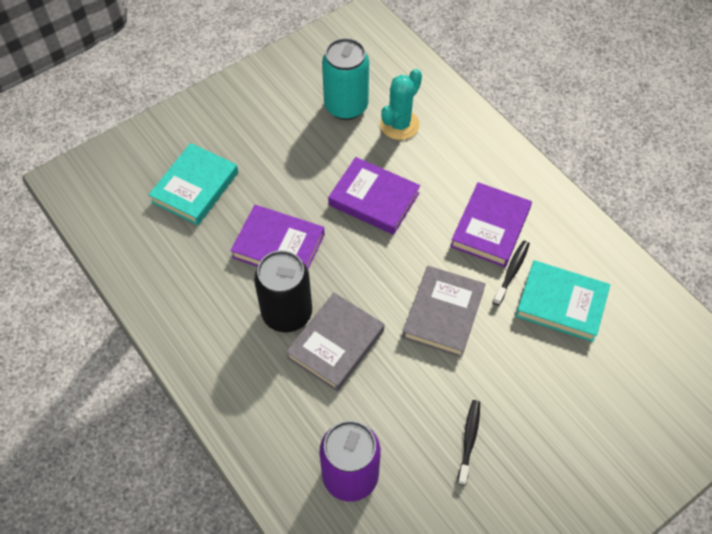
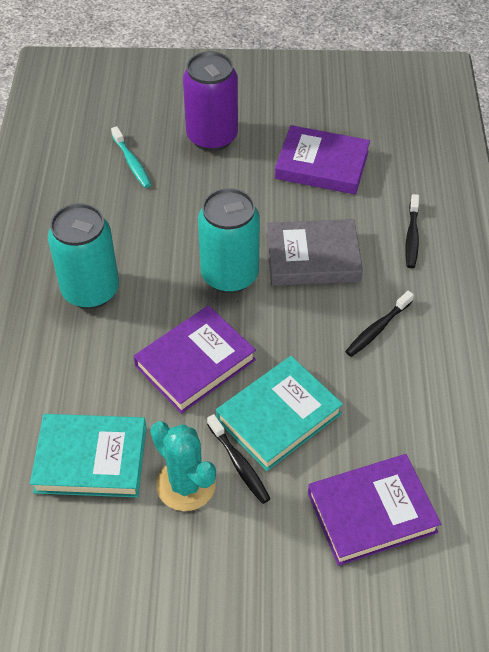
black can: [254,250,312,332] = 1 -> none = 0
black toothbrush: [458,400,480,485] [493,241,530,306] = 2 -> [207,414,270,504] [345,291,414,357] [405,194,419,268] = 3
grey book: [286,293,384,391] [402,266,486,358] = 2 -> [266,219,363,286] = 1
turquoise can: [322,38,369,120] = 1 -> [48,203,119,309] [198,188,260,293] = 2
turquoise toothbrush: none = 0 -> [111,126,151,188] = 1

